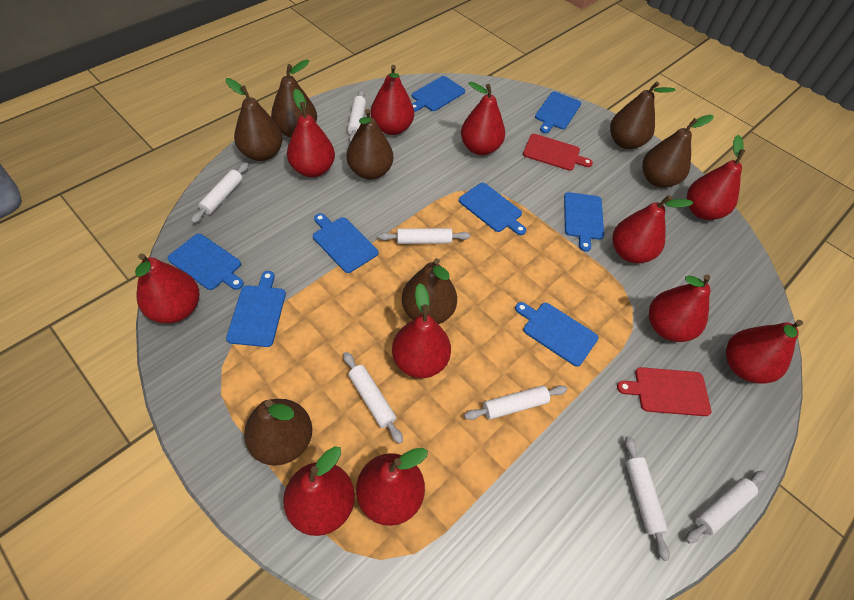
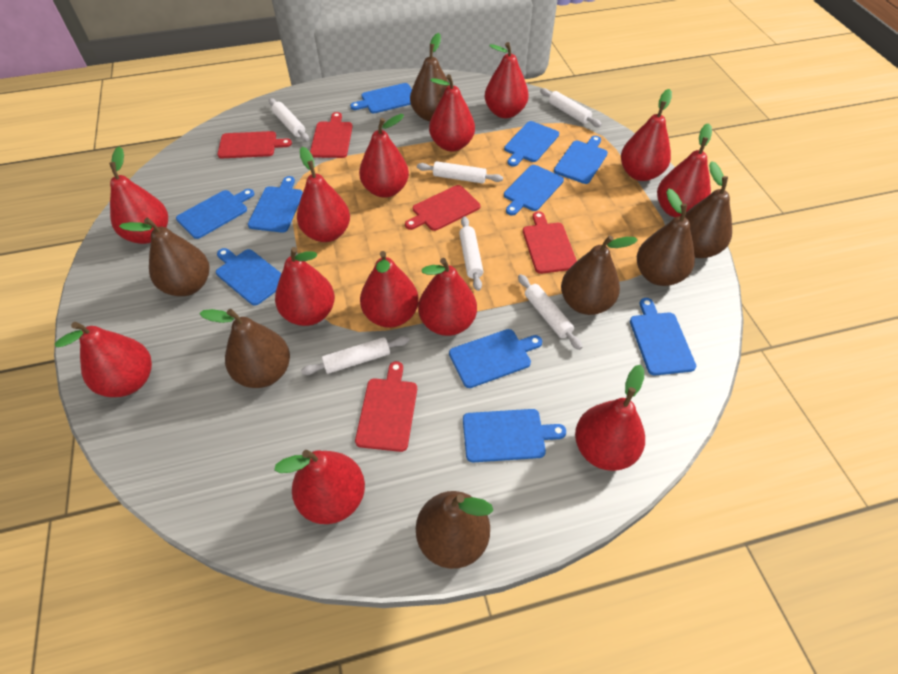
blue cutting board: [168,234,244,290] [226,271,286,347] [313,213,378,273] [412,76,465,112] [459,183,526,235] [515,302,598,367] [535,92,581,133] [564,192,604,252] = 8 -> [176,189,254,239] [216,248,282,306] [248,176,303,233] [350,83,412,113] [449,329,542,388] [463,409,566,463] [504,121,559,167] [504,165,564,215] [554,136,608,184] [630,298,696,376] = 10
red cutting board: [523,134,593,171] [617,367,711,416] = 2 -> [217,131,292,158] [310,112,353,158] [355,361,417,452] [405,185,480,231] [523,211,577,274] = 5
red pear: [135,253,199,323] [283,446,355,536] [287,89,335,177] [356,448,428,526] [371,65,414,135] [392,283,451,378] [461,82,505,155] [613,195,693,263] [649,275,710,342] [687,135,745,220] [726,320,803,384] = 11 -> [55,322,152,397] [109,146,168,244] [274,450,365,524] [275,247,335,326] [297,147,350,242] [359,114,409,198] [360,251,419,328] [418,258,477,336] [429,74,475,151] [485,42,529,118] [575,364,645,471] [621,89,672,181] [657,123,712,217] = 13
white rolling pin: [191,163,249,223] [343,352,403,444] [348,90,366,143] [378,228,470,244] [464,385,567,420] [625,436,670,561] [686,471,766,544] = 7 -> [269,98,309,141] [301,336,410,375] [417,161,503,184] [459,217,483,291] [518,274,582,350] [540,88,602,127] = 6

